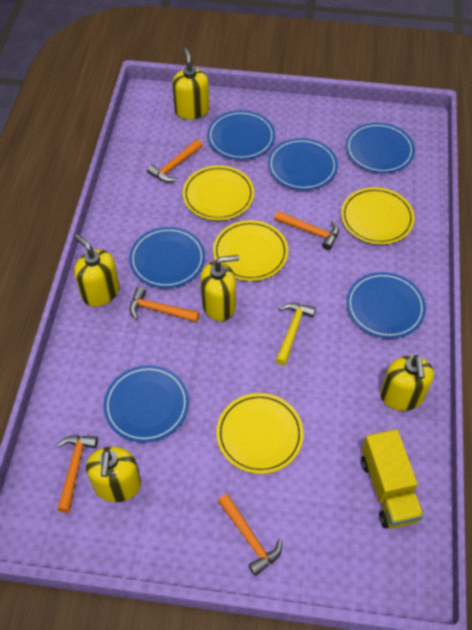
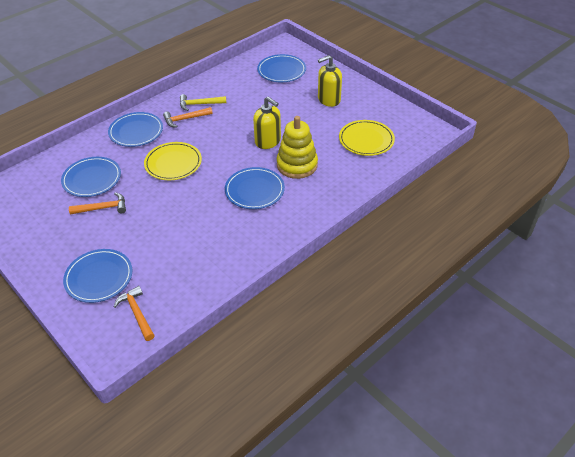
blue plate: [103,365,189,443] [129,227,205,288] [207,110,275,160] [268,138,338,190] [346,123,415,173] [346,272,426,339] = 6 -> [61,157,121,197] [63,249,132,303] [108,112,163,147] [225,167,285,209] [257,54,306,82] = 5
orange hammer: [57,435,98,513] [129,287,200,322] [147,139,202,182] [218,494,282,576] [274,211,339,250] = 5 -> [69,192,126,215] [113,286,155,341] [163,107,213,128] = 3
yellow plate: [183,165,254,220] [213,220,288,281] [216,393,304,474] [341,187,415,244] = 4 -> [144,142,202,180] [339,120,395,156] = 2
yellow soap dispenser: [74,234,119,307] [86,446,141,502] [172,48,209,119] [201,255,239,321] [380,355,434,411] = 5 -> [253,97,281,149] [318,55,342,107] = 2
yellow stacking toy: none = 0 -> [277,116,318,179] = 1
yellow truck: [361,429,424,528] = 1 -> none = 0

